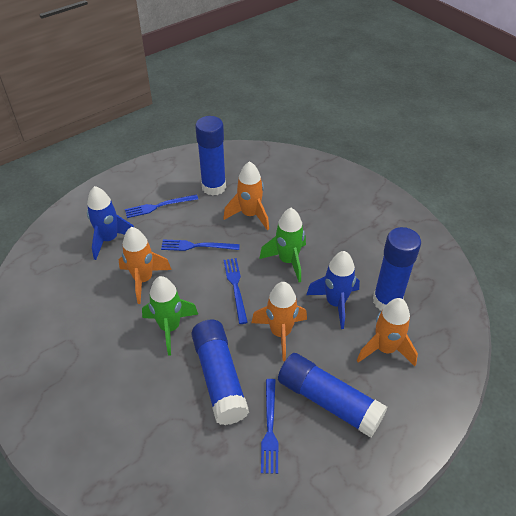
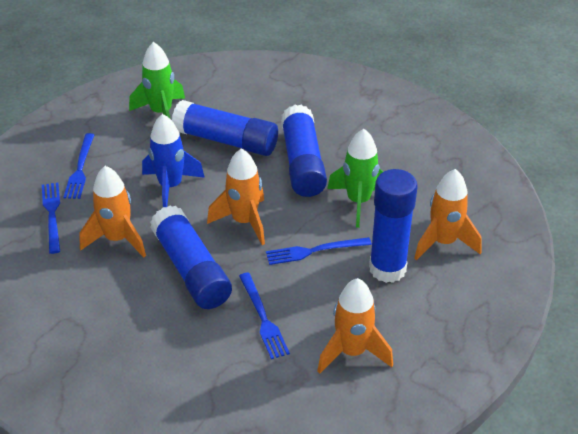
blue rocket: [87,186,134,260] [306,251,360,329] = 2 -> [142,114,205,207] = 1

